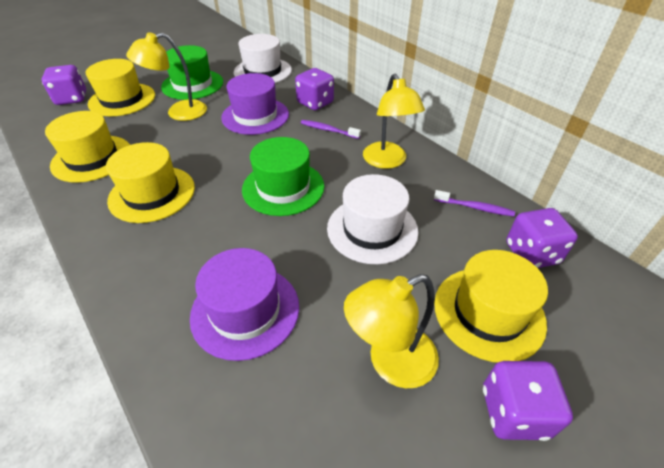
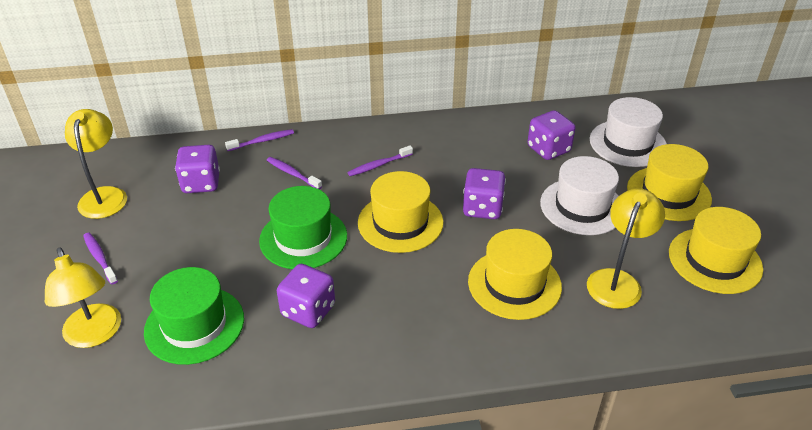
purple hat: [190,248,299,361] [221,73,289,135] = 2 -> none = 0
purple toothbrush: [301,120,361,139] [434,190,515,217] = 2 -> [83,233,118,285] [225,129,294,151] [267,157,322,190] [348,145,413,176] = 4

